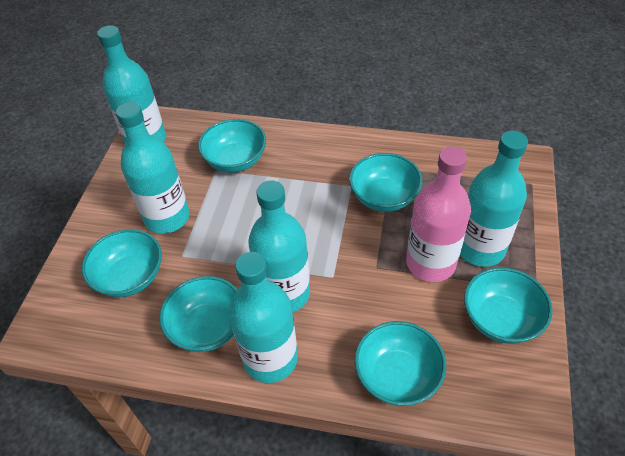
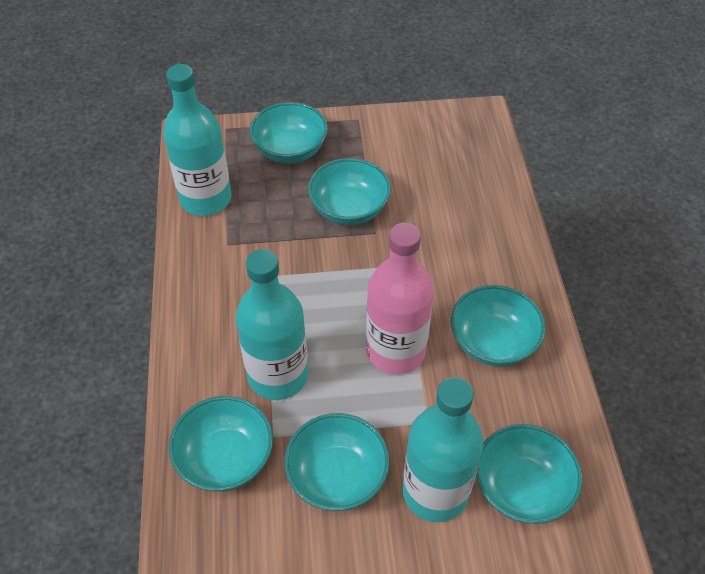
turquoise bottle: [97,25,166,144] [116,102,190,234] [229,252,298,383] [248,180,310,313] [460,131,528,267] = 5 -> [163,64,231,216] [236,249,308,400] [402,377,484,522] = 3

